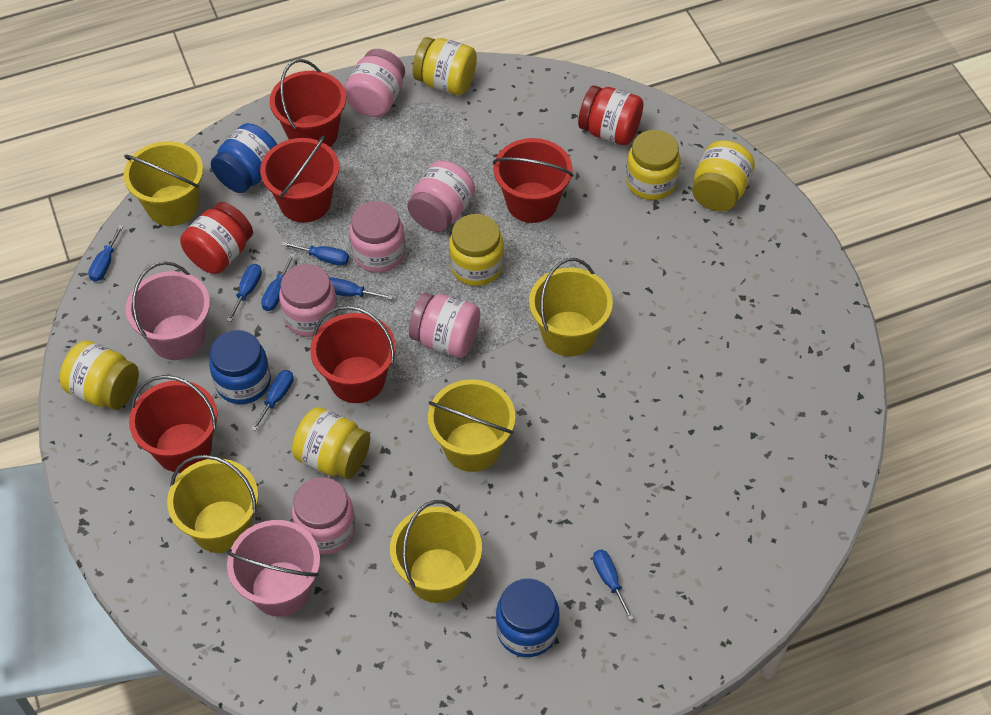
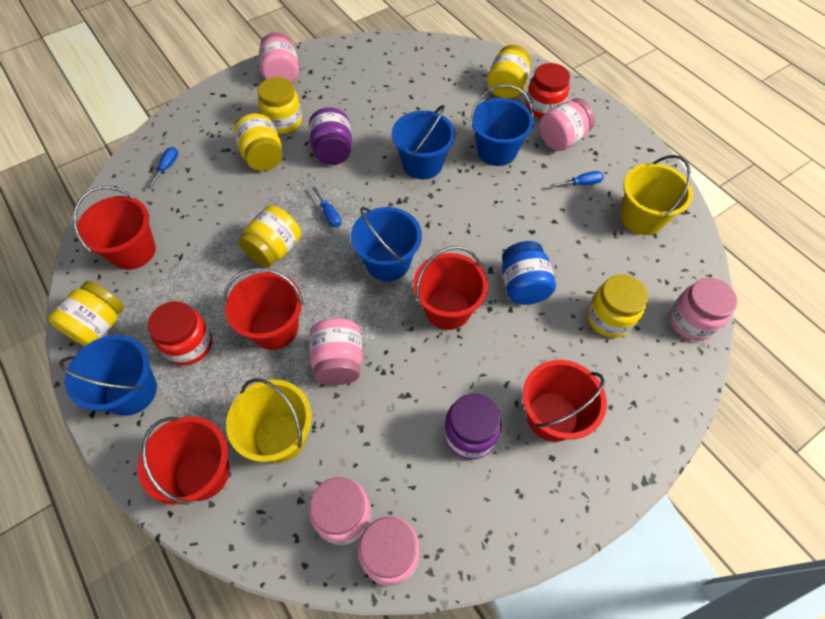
blue bucket: none = 0 -> [59,335,157,416] [351,207,422,281] [392,105,455,179] [470,84,534,166] = 4
blue jar: [209,330,271,404] [211,123,277,193] [496,578,560,657] = 3 -> [502,241,556,305] = 1
blue screwdriver: [88,225,124,282] [226,264,262,322] [251,370,293,431] [261,254,295,311] [282,241,349,266] [330,278,393,300] [593,550,634,621] = 7 -> [147,147,178,189] [312,186,341,227] [551,171,604,187] = 3
pink bucket: [126,261,210,360] [226,520,320,616] = 2 -> none = 0
purple jar: none = 0 -> [309,107,352,165] [444,394,502,459] = 2
yellow bucket: [124,141,203,226] [167,455,258,553] [390,500,482,603] [428,379,516,472] [529,258,613,357] = 5 -> [226,378,312,462] [621,155,693,235] = 2

